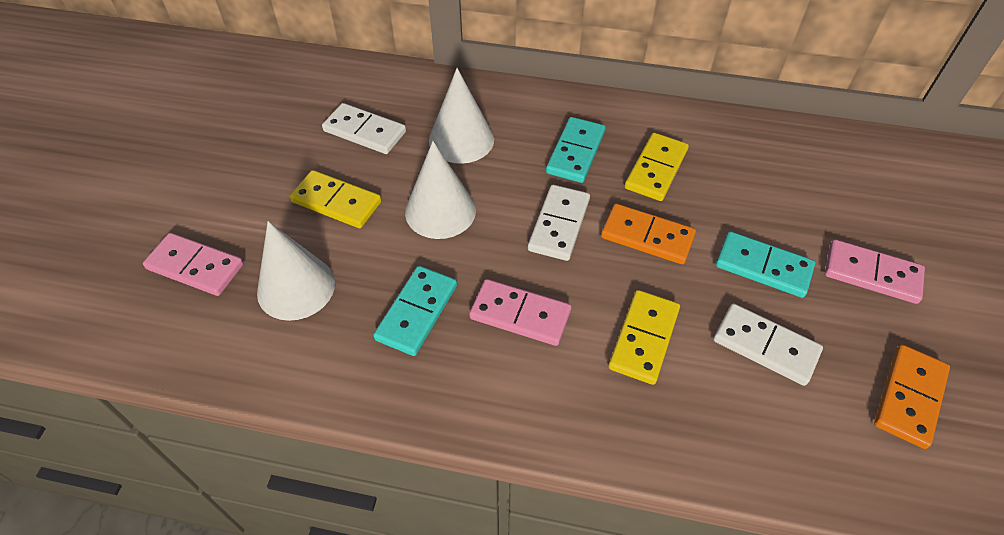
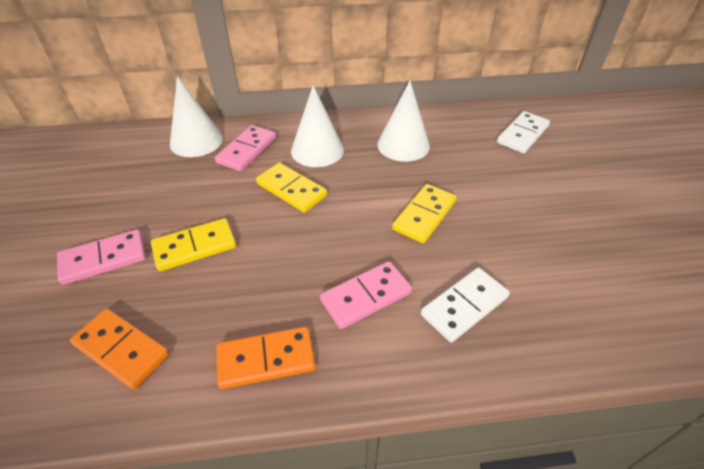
turquoise domino: [373,266,457,356] [546,117,605,183] [716,231,815,298] = 3 -> none = 0
white domino: [322,103,406,154] [528,185,590,261] [713,303,823,386] = 3 -> [421,268,510,343] [497,111,550,153] = 2

